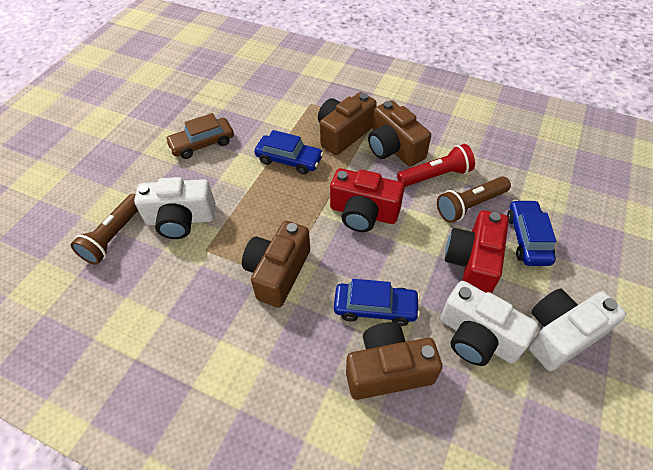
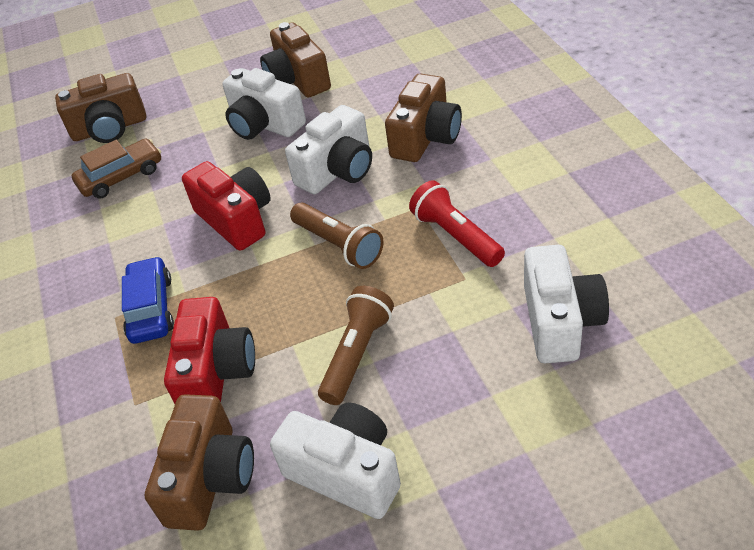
blue car: [254,130,324,175] [334,279,420,326] [507,200,556,266] = 3 -> [122,256,174,344] = 1
white camera: [134,177,215,239] [440,281,538,366] [529,288,626,371] = 3 -> [222,68,306,140] [270,403,401,519] [285,105,372,194] [524,245,609,363] = 4

